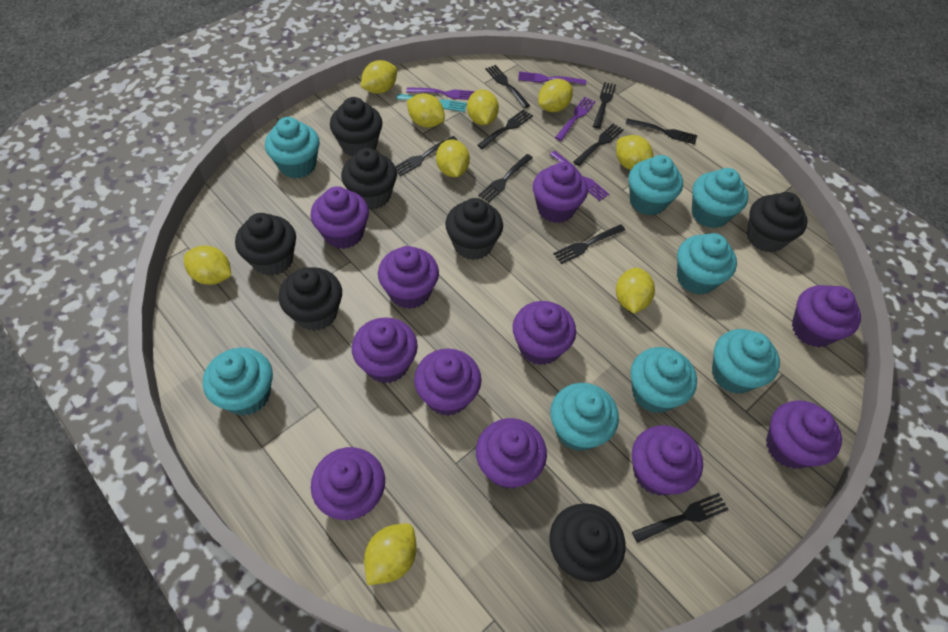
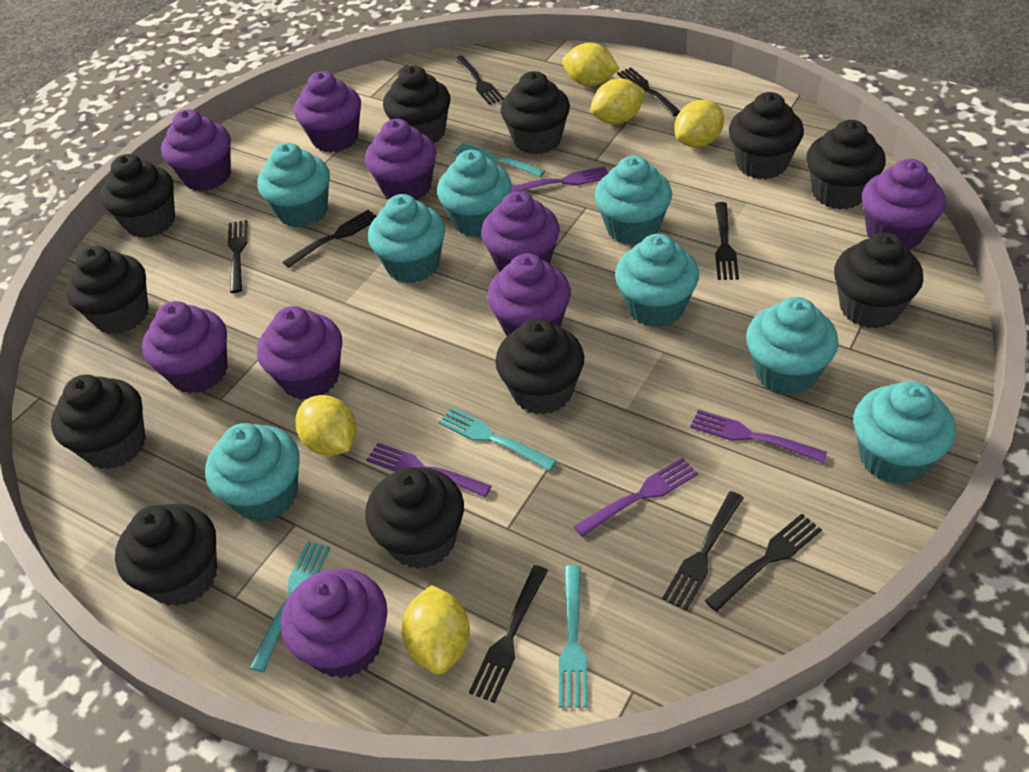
black cupcake: [235,213,296,276] [279,267,342,331] [330,97,383,156] [341,148,397,210] [445,198,503,260] [549,503,626,582] [747,192,808,252] = 7 -> [51,375,146,470] [65,246,149,334] [100,154,175,238] [115,504,217,606] [365,467,464,569] [383,66,451,144] [495,318,584,415] [501,71,570,155] [729,92,804,179] [806,120,886,209] [834,232,923,328] = 11
black fork: [395,136,457,176] [477,109,533,149] [478,154,533,202] [485,65,530,108] [553,224,625,264] [574,124,624,166] [593,82,616,129] [626,118,697,144] [632,493,729,543] = 9 -> [228,220,248,293] [283,210,376,268] [454,55,504,105] [469,565,548,703] [617,68,680,116] [662,491,744,611] [705,514,822,612] [715,202,739,280] = 8
purple cupcake: [311,186,369,249] [311,447,385,520] [352,317,418,383] [378,246,439,309] [414,349,481,416] [476,418,547,489] [513,301,576,365] [533,162,588,223] [632,425,703,496] [766,400,842,469] [792,285,861,348] = 11 -> [142,301,227,394] [161,109,231,191] [257,306,342,400] [281,568,387,678] [294,71,361,153] [365,119,437,200] [481,191,560,272] [487,253,571,336] [862,159,946,249] = 9
turquoise fork: [396,94,467,112] = 1 -> [249,541,330,672] [438,407,557,471] [453,142,545,177] [559,565,587,707] = 4
yellow lemon: [184,245,231,285] [361,60,397,94] [364,523,417,585] [407,93,445,128] [436,139,470,177] [467,90,499,125] [538,79,573,112] [616,135,653,170] [616,268,655,314] = 9 -> [295,395,357,456] [401,585,470,674] [562,43,620,86] [590,78,645,124] [674,100,724,148] = 5

